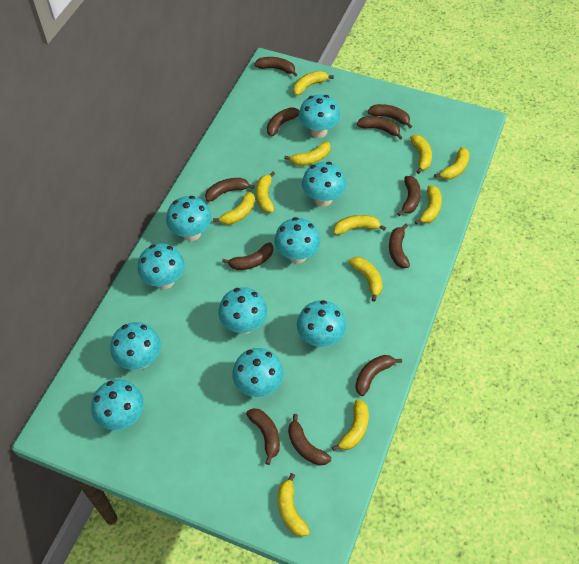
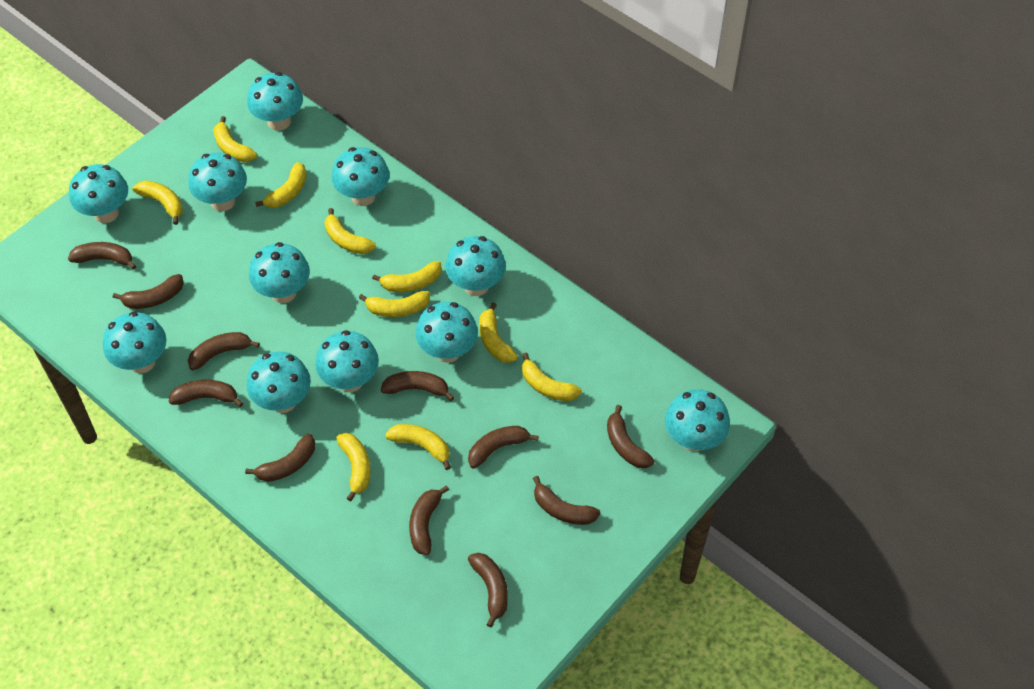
turquoise mushroom: [91,379,144,430] [110,322,161,370] [138,244,185,289] [166,196,212,241] [218,287,267,334] [232,348,284,397] [274,217,321,263] [297,300,346,348] [299,95,340,138] [302,162,346,207] = 10 -> [69,164,128,223] [103,312,167,373] [188,153,247,211] [247,72,303,131] [247,352,311,413] [249,242,310,303] [315,330,379,392] [331,147,390,206] [415,302,478,363] [445,236,506,296] [665,389,730,452] = 11
yellow banana: [213,192,255,225] [256,172,275,213] [278,473,310,537] [284,142,331,166] [293,71,334,96] [332,399,369,451] [334,215,386,235] [349,257,383,302] [410,135,432,174] [415,185,442,225] [434,147,469,180] = 11 -> [133,181,183,225] [213,116,257,162] [255,162,307,208] [324,208,376,254] [336,433,371,501] [359,291,430,317] [372,261,442,292] [385,424,451,470] [479,303,518,363] [522,353,582,401] = 10

